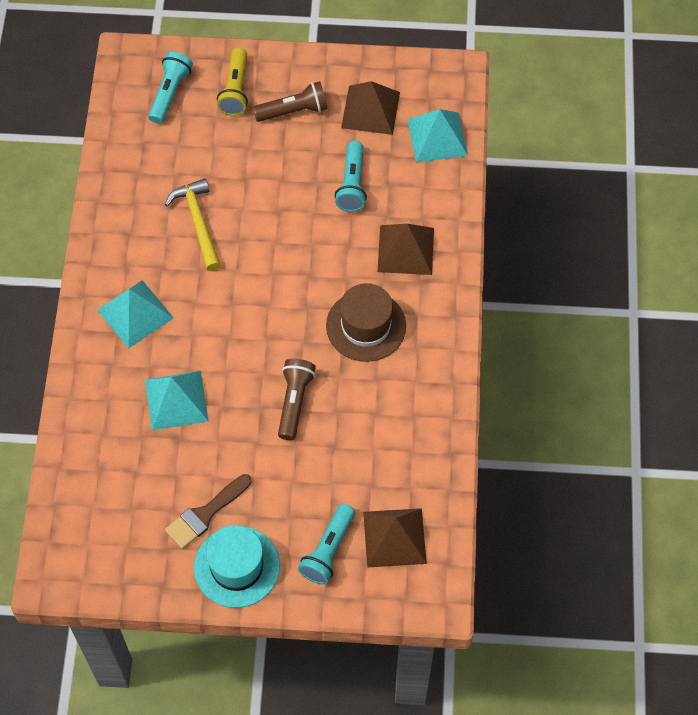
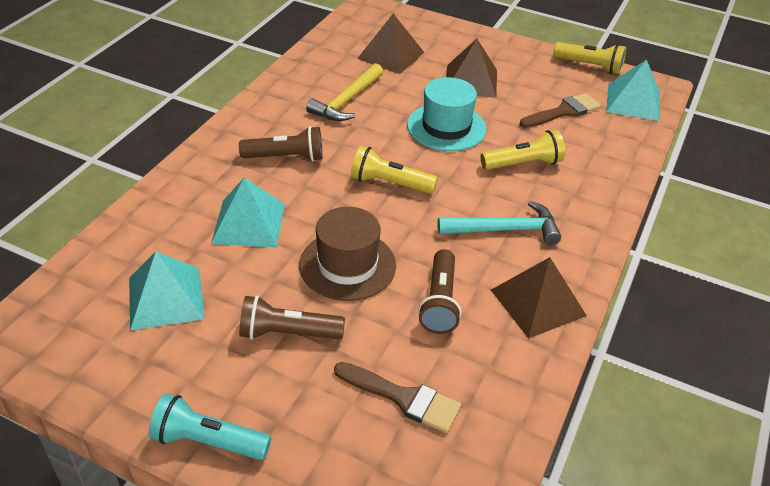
brown brush: [165,474,251,549] = 1 -> [334,362,461,433] [520,93,601,128] = 2
brown flashlight: [253,81,328,122] [278,359,316,440] = 2 -> [239,126,323,161] [239,295,345,340] [418,249,461,334] = 3
turquoise flashlight: [148,52,193,124] [298,504,355,585] [335,141,367,212] = 3 -> [149,394,271,460] = 1
turquoise hammer: none = 0 -> [437,201,561,245] = 1
yellow flashlight: [217,48,248,116] = 1 -> [351,146,438,194] [481,130,565,170] [553,42,626,75] = 3

